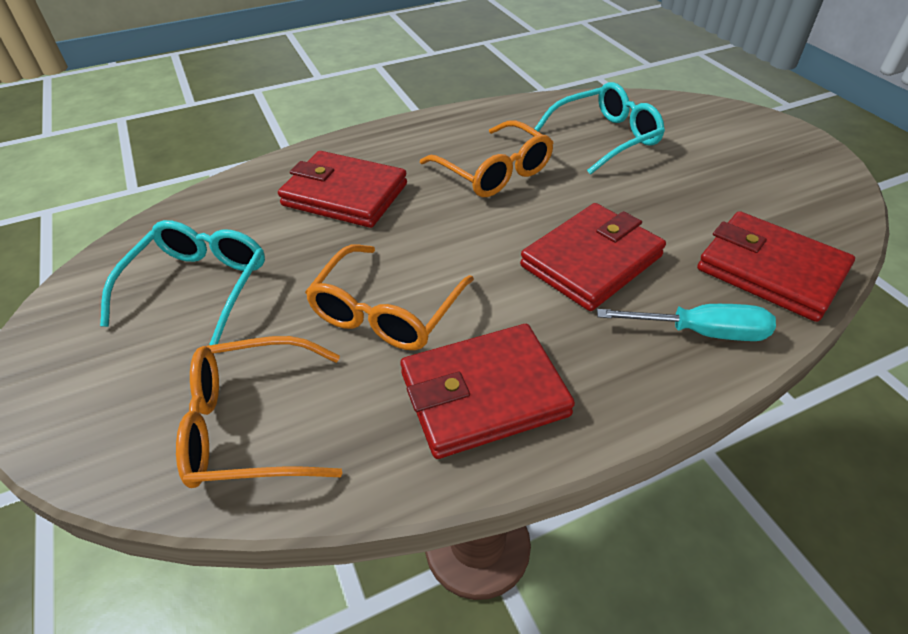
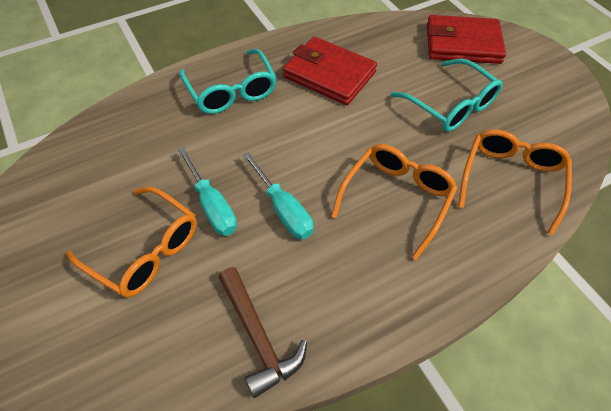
brown hammer: none = 0 -> [218,267,307,398] = 1
red wallet: [278,151,407,228] [400,324,575,459] [520,203,666,311] [697,211,855,322] = 4 -> [283,37,377,105] [427,15,506,64] = 2
turquoise screwdriver: [597,304,776,341] = 1 -> [177,147,237,236] [243,152,314,239] = 2

